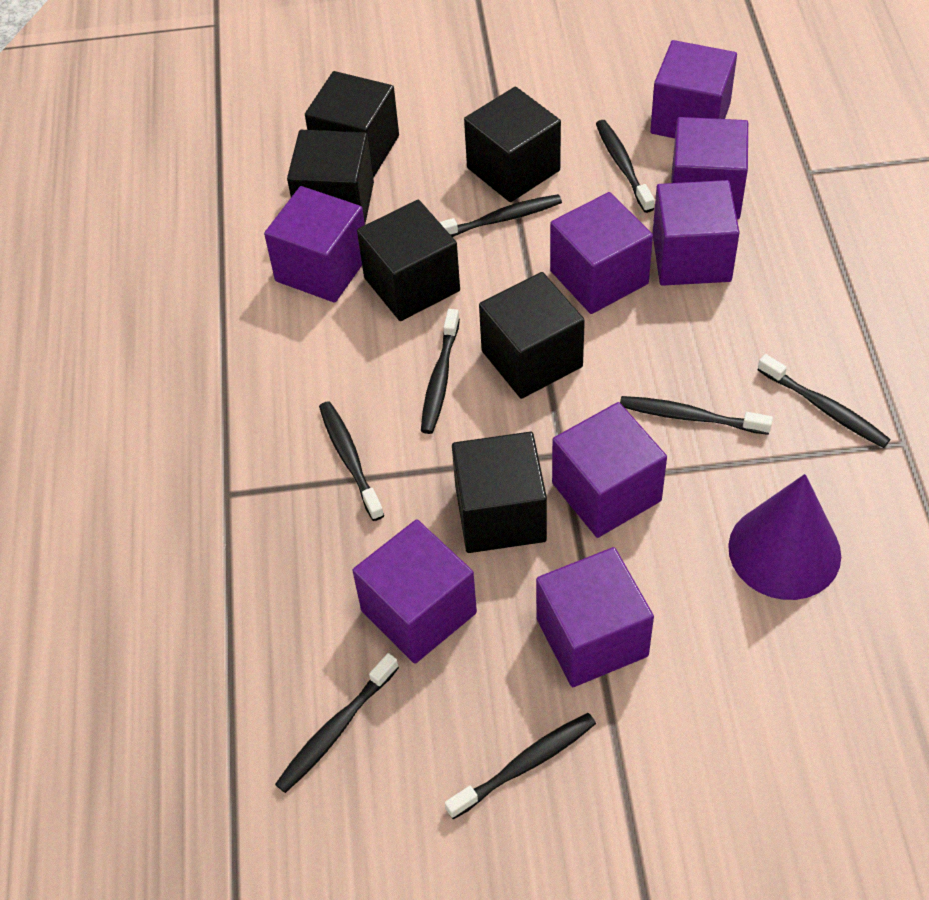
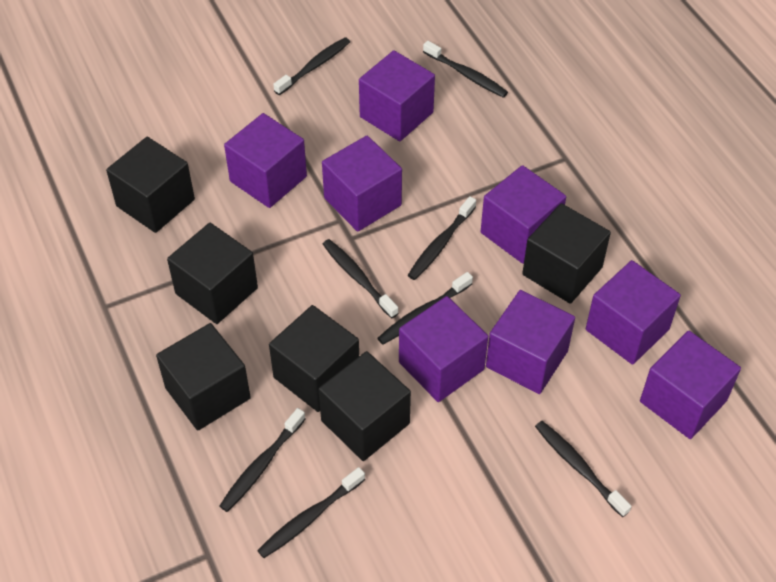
purple cone: [728,474,841,600] = 1 -> none = 0

